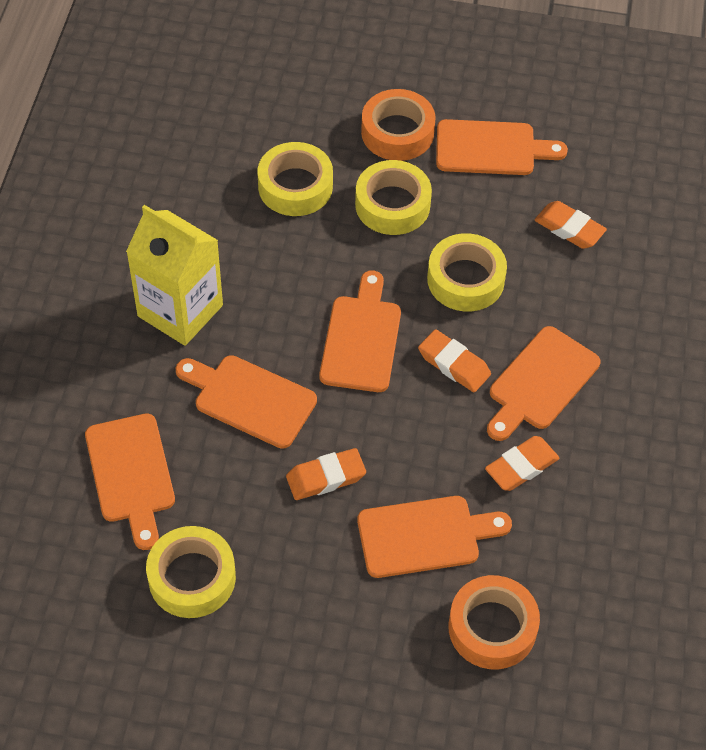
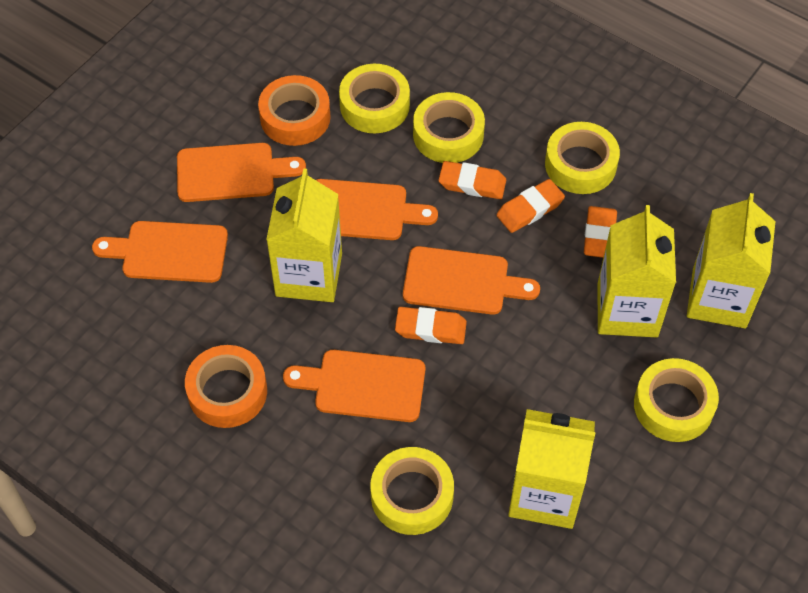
orange cutting board: [85,413,175,550] [176,355,317,449] [319,271,401,392] [357,496,512,578] [436,119,568,175] [487,326,600,441] = 6 -> [92,221,228,283] [177,143,306,202] [283,350,425,422] [316,179,438,240] [403,246,540,315] = 5
yellow carton: [126,205,223,346] = 1 -> [266,168,342,302] [508,409,596,529] [597,205,676,338] [687,193,775,328] = 4
yellow tape: [146,526,236,618] [258,142,333,216] [355,160,432,235] [427,233,507,312] = 4 -> [339,64,410,133] [370,447,454,535] [413,92,485,163] [545,122,620,194] [634,358,719,442] = 5

